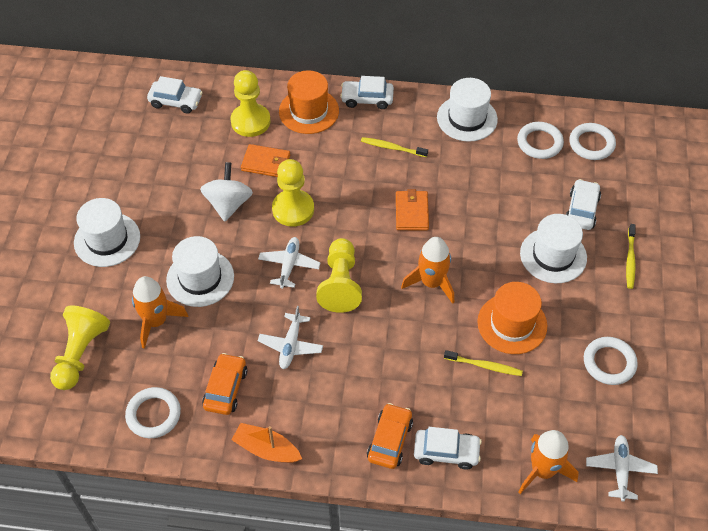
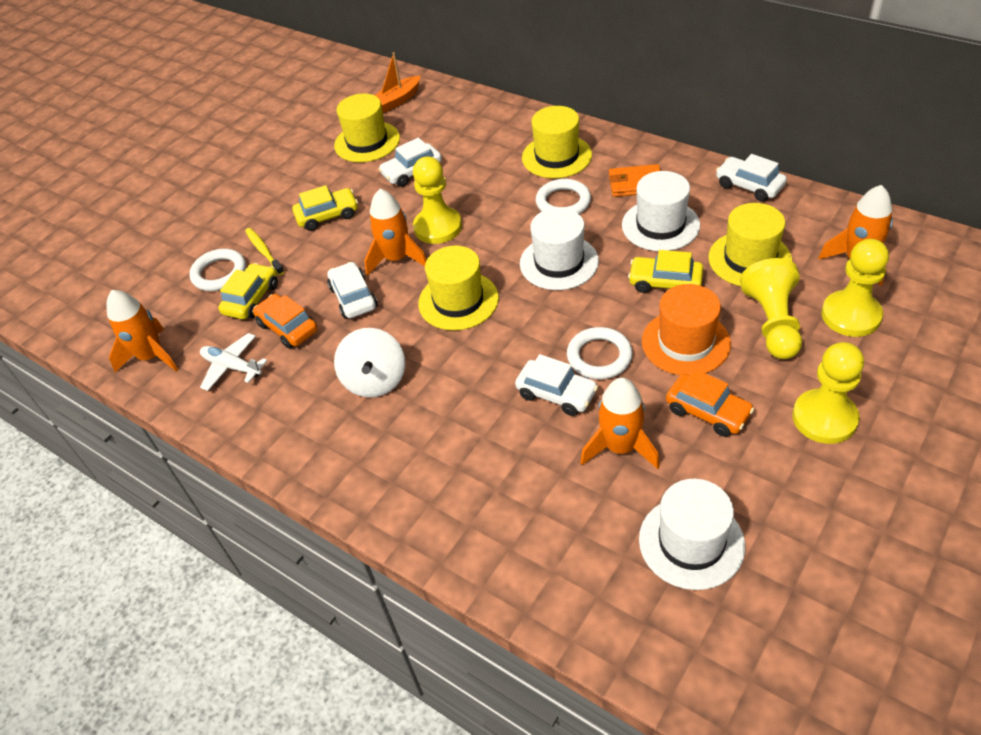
orange hat: [279,70,339,134] [477,282,547,354] = 2 -> [642,284,731,375] = 1
orange rocket: [132,276,188,349] [401,237,454,304] [518,430,579,494] = 3 -> [107,290,178,372] [364,189,427,276] [580,378,660,469] [819,185,893,286] = 4
orange wallet: [241,144,290,177] [396,189,429,230] = 2 -> [609,164,661,197] = 1
white hat: [74,198,140,267] [166,236,234,307] [437,78,498,142] [520,214,587,283] = 4 -> [520,208,599,290] [622,171,700,251] [639,479,745,590] = 3
white plane: [258,237,320,289] [258,306,323,369] [586,435,658,502] = 3 -> [200,333,268,391] = 1
white ring: [125,387,181,438] [517,122,564,159] [569,123,616,160] [584,337,638,385] = 4 -> [189,249,246,291] [536,179,591,214] [567,327,633,379] = 3
yellow car: none = 0 -> [218,263,278,319] [292,185,358,231] [628,250,703,293] = 3
yellow hat: none = 0 -> [334,93,400,162] [418,246,499,330] [522,106,592,178] [708,203,792,286] = 4
yellow toothbrush: [361,137,428,157] [444,350,523,376] [626,224,636,289] = 3 -> [245,228,284,275] = 1

